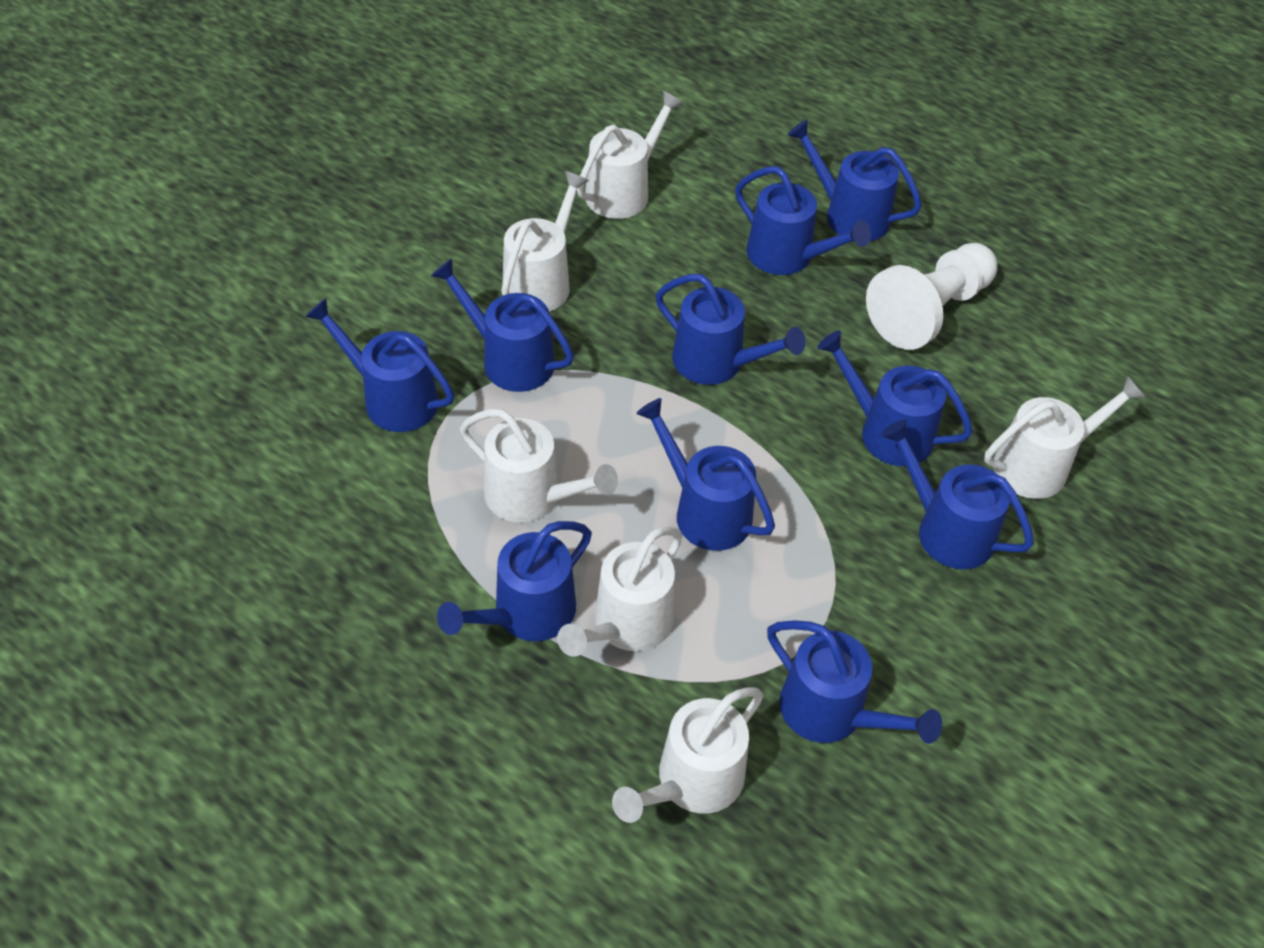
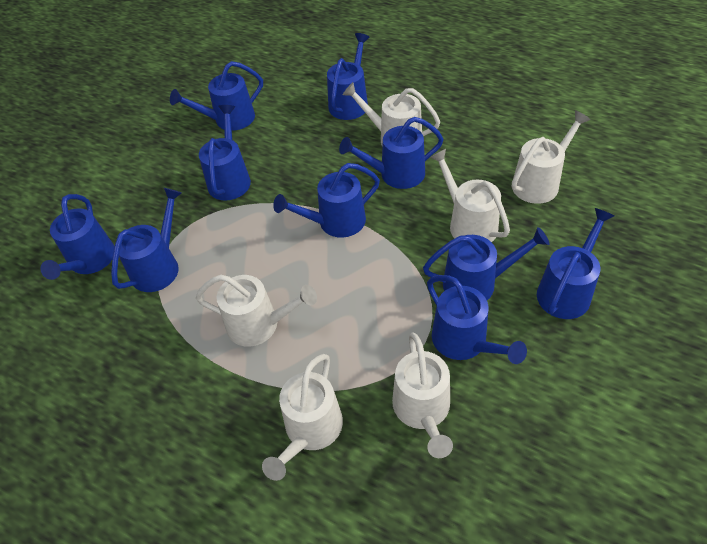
white pawn: [866,243,997,350] = 1 -> none = 0

